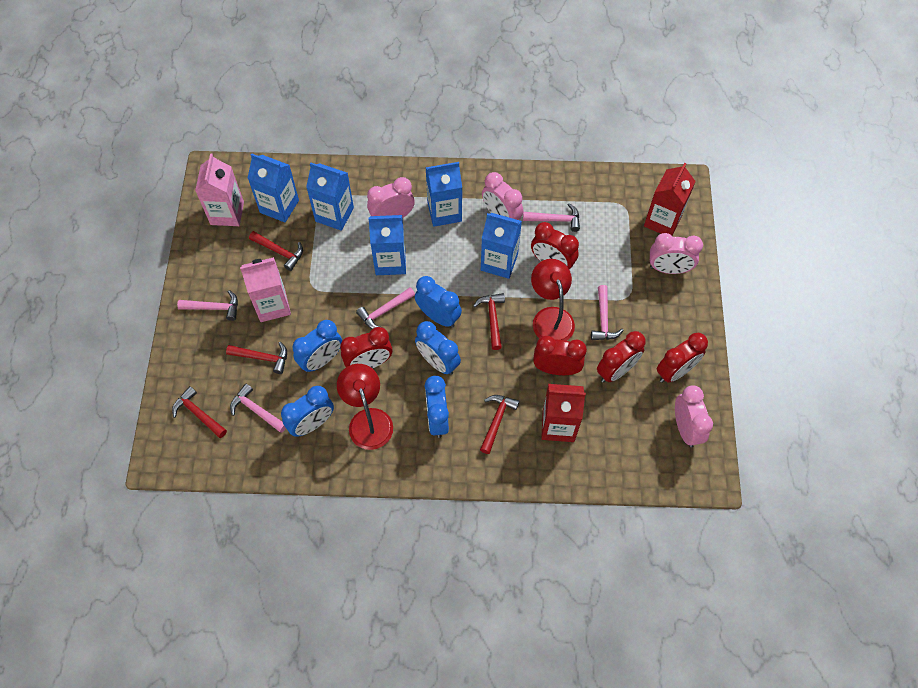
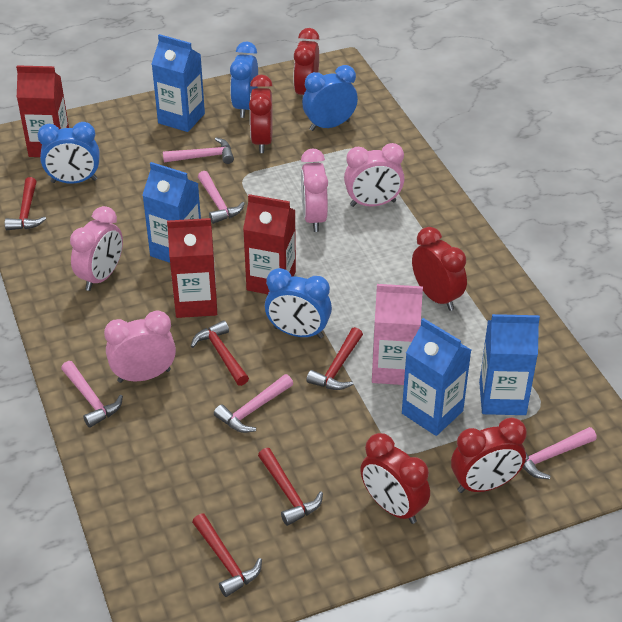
blue carton: [248,153,299,222] [306,162,354,231] [368,215,406,275] [425,162,462,227] [481,213,522,279] = 5 -> [143,162,201,263] [152,34,205,132] [402,318,471,436] [479,314,540,415] = 4
blue clock: [281,386,334,437] [292,320,342,372] [415,276,462,328] [415,321,461,375] [425,376,449,438] = 5 -> [38,122,100,184] [230,41,258,118] [265,268,332,339] [302,65,358,131] = 4
pink carton: [195,154,244,226] [240,257,291,322] = 2 -> [372,284,423,385] = 1
red carton: [541,384,586,442] [644,163,696,235] = 2 -> [16,65,69,157] [167,218,217,318] [243,194,296,294] = 3
red lamp: [337,364,393,450] [531,259,575,341] = 2 -> none = 0

